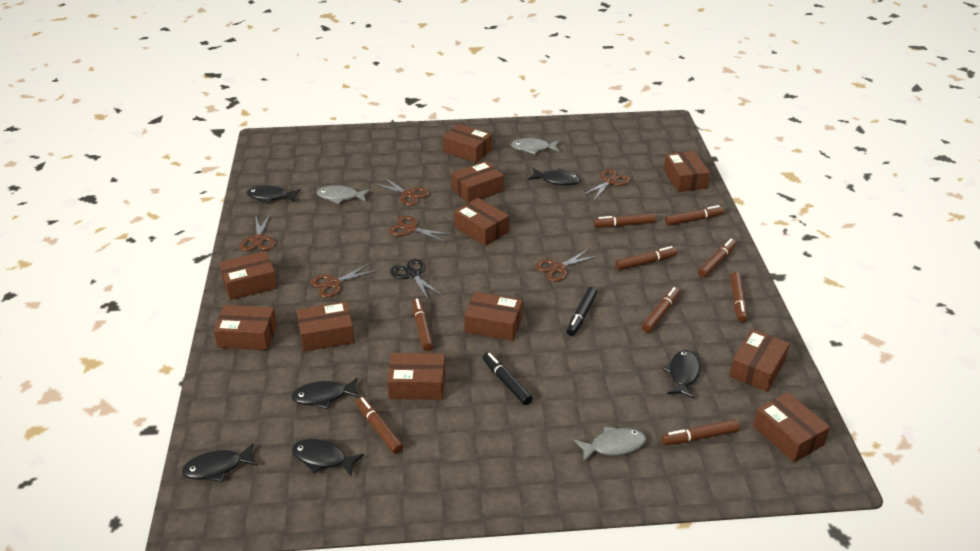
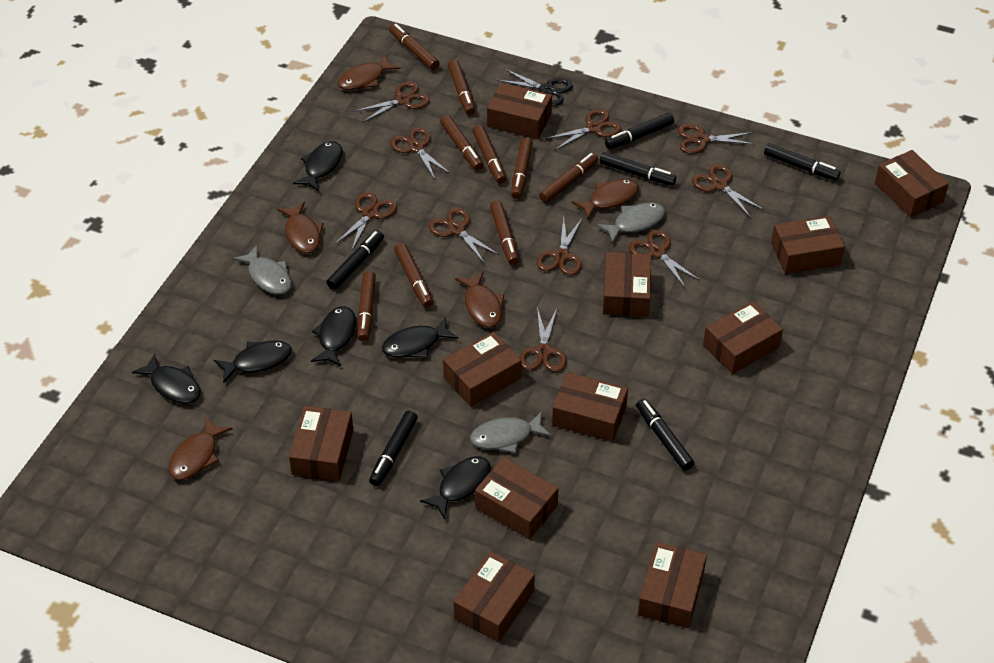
black marker: [483,352,533,405] [566,287,597,336] = 2 -> [326,231,384,290] [369,411,418,486] [600,152,676,186] [605,113,674,149] [636,399,694,471] [764,143,841,181] = 6
brown fish: none = 0 -> [168,416,233,480] [277,202,324,254] [338,55,401,90] [455,271,504,327] [572,179,639,219] = 5
brown scissors: [240,214,275,251] [310,263,377,298] [374,177,429,206] [389,216,452,242] [535,249,597,282] [582,169,630,201] = 6 -> [335,192,397,252] [354,81,430,123] [390,127,451,179] [428,208,499,263] [519,307,567,372] [537,217,582,276] [545,109,622,151] [629,230,701,289] [678,124,754,154] [692,164,764,218] = 10

